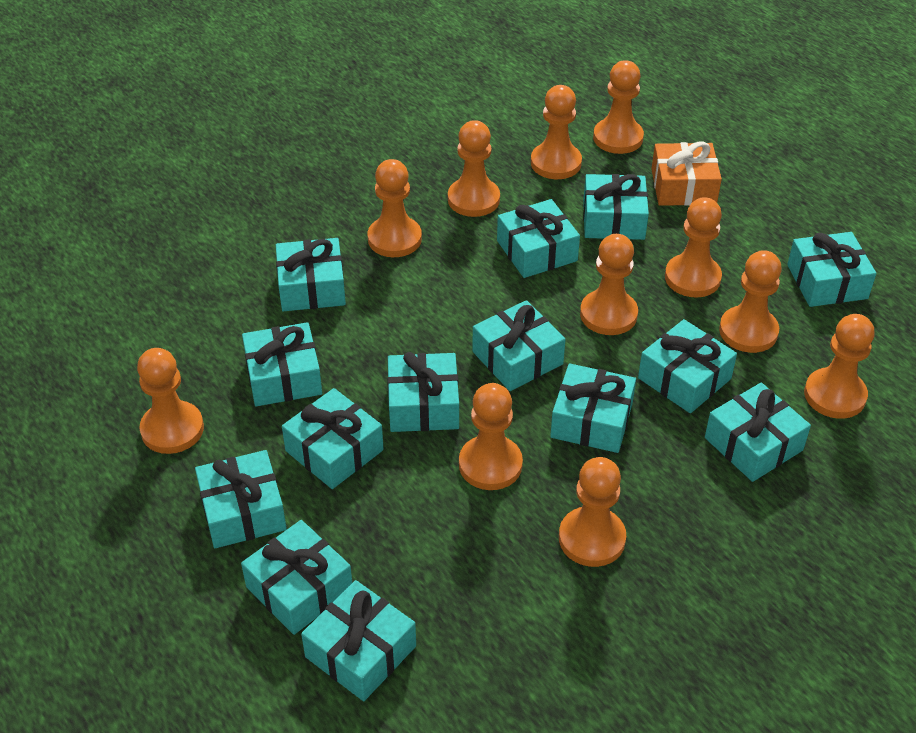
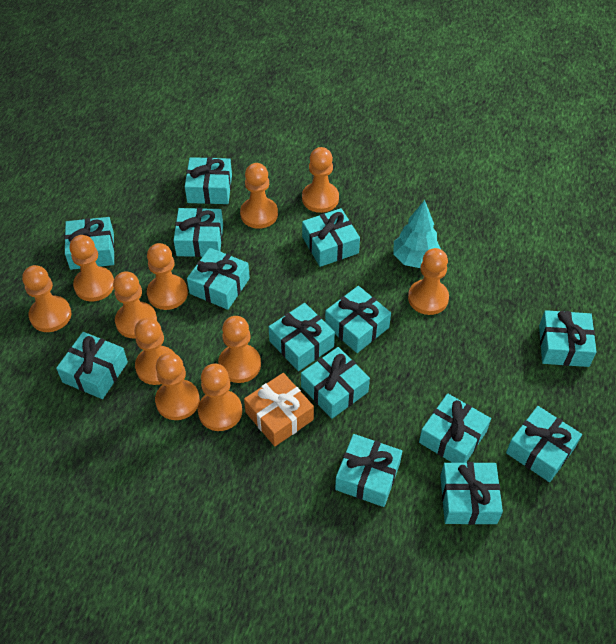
turquoise tree: none = 0 -> [393,200,441,268] = 1

